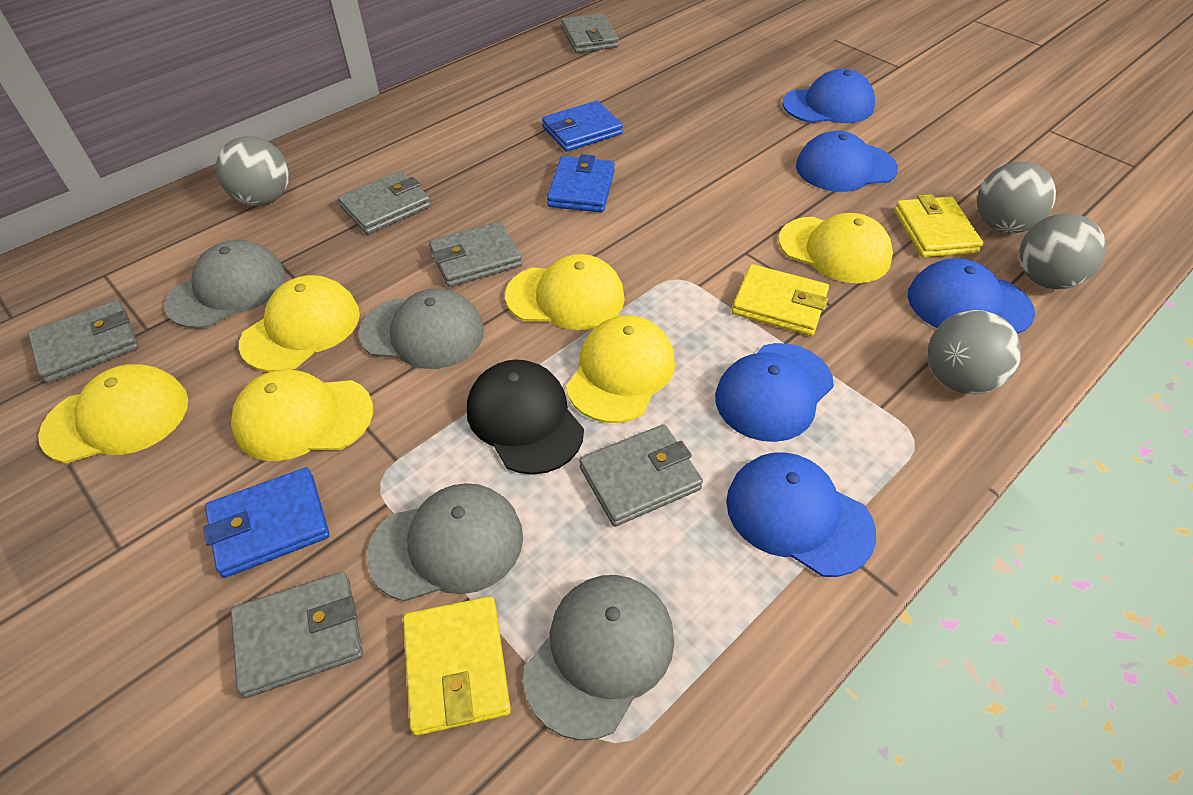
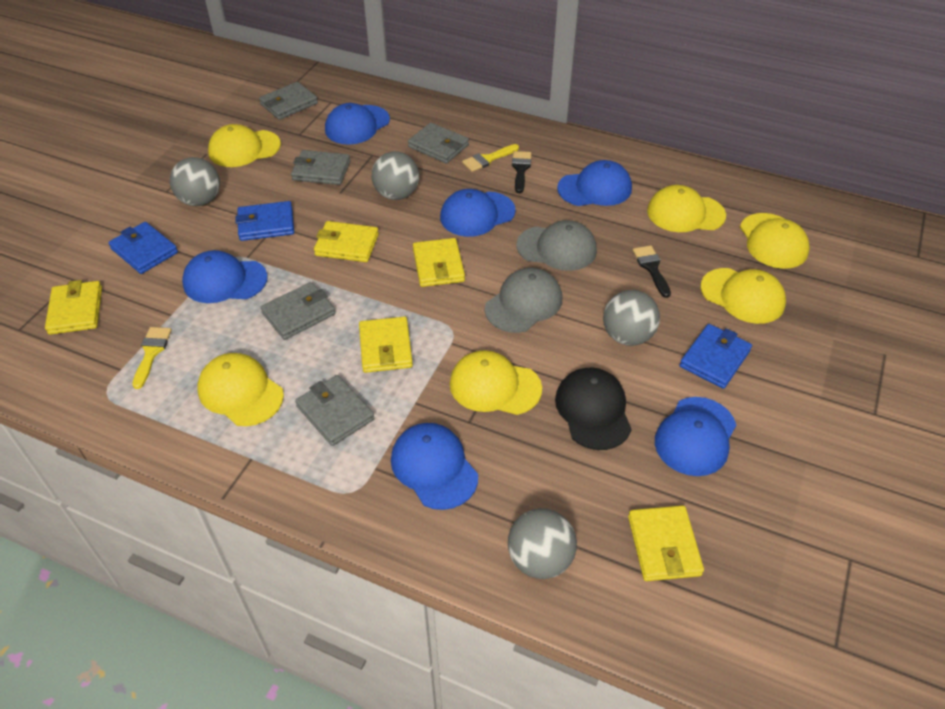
black brush: none = 0 -> [512,151,531,193] [633,245,671,298] = 2
blue cap: [715,343,834,442] [726,452,876,577] [782,69,875,123] [796,131,898,192] [908,258,1035,334] = 5 -> [182,250,268,303] [325,103,390,145] [391,423,478,510] [440,189,516,237] [557,160,632,206] [655,397,736,476] = 6
grey cap: [164,240,286,329] [359,289,484,369] [367,483,523,602] [523,575,674,740] = 4 -> [485,267,562,333] [516,220,597,271] = 2
grey wallet: [28,300,139,383] [231,572,363,698] [338,171,431,234] [429,221,522,287] [561,13,619,53] [579,424,703,527] = 6 -> [259,82,318,120] [261,282,335,340] [291,150,350,185] [295,375,375,446] [408,123,469,164] = 5
yellow brush: none = 0 -> [132,327,172,389] [462,144,519,172] = 2
yellow wallet: [403,596,511,736] [732,264,829,336] [894,194,983,257] = 3 -> [45,280,102,335] [314,221,379,262] [359,317,413,373] [413,238,465,287] [628,506,704,581] = 5

